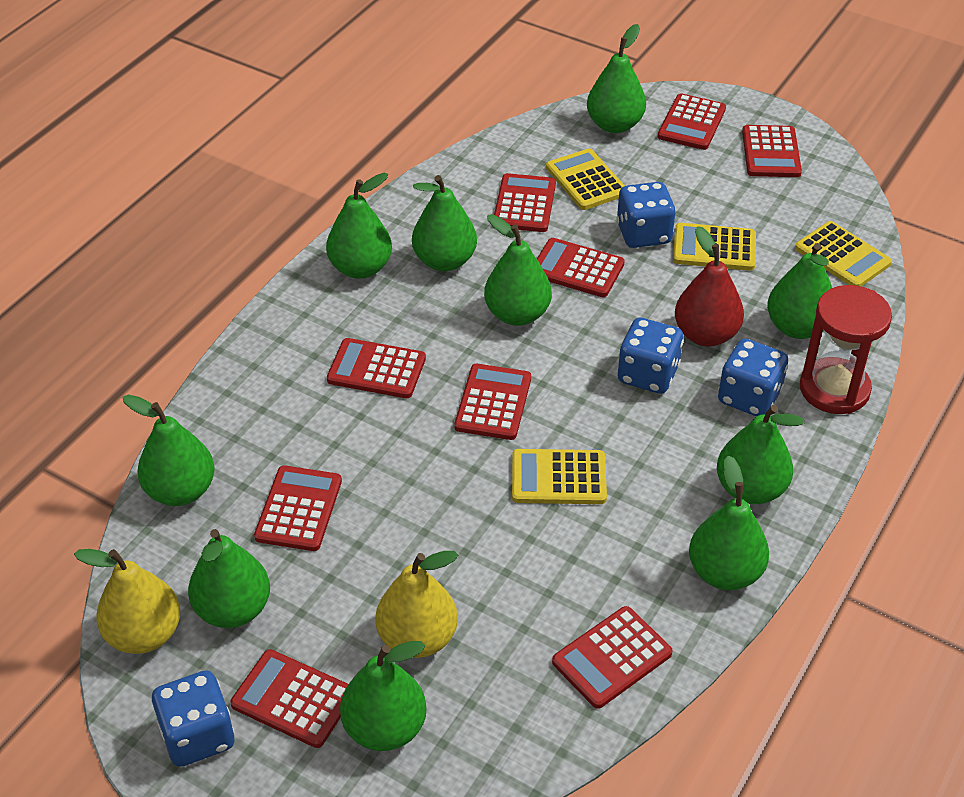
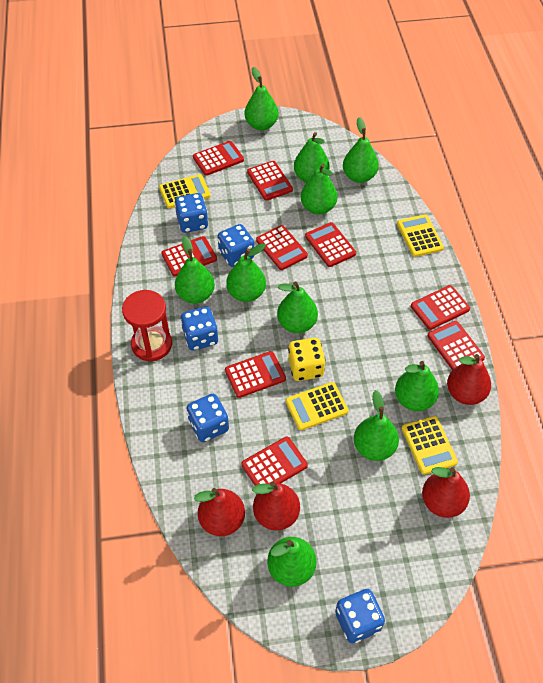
blue dice: [152,671,235,767] [616,182,676,248] [617,318,684,394] [718,339,788,417] = 4 -> [174,193,208,233] [180,307,218,351] [187,394,229,442] [218,224,254,267] [335,589,385,643] = 5
red pear: [675,226,744,346] = 1 -> [194,488,245,536] [252,482,300,531] [422,467,470,518] [447,354,491,405] = 4
yellow dice: none = 0 -> [288,338,326,381] = 1
yellow pear: [74,549,180,654] [376,551,458,658] = 2 -> none = 0

